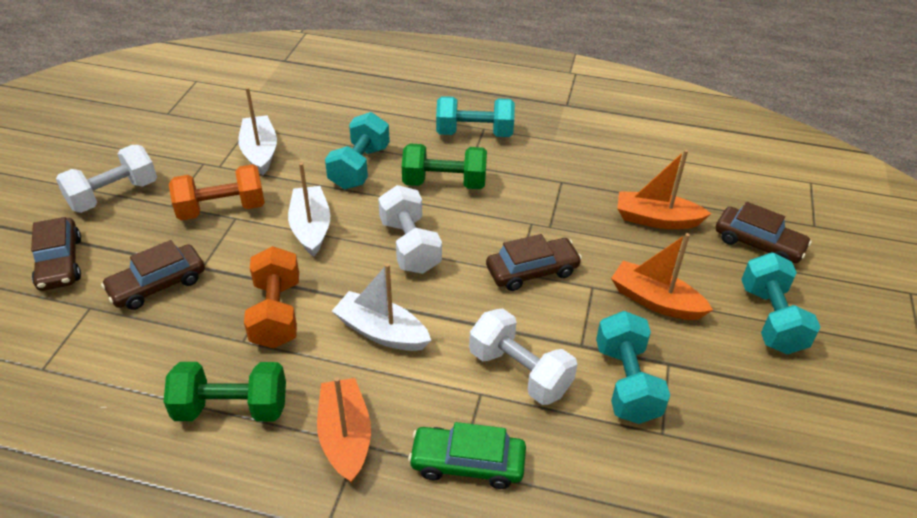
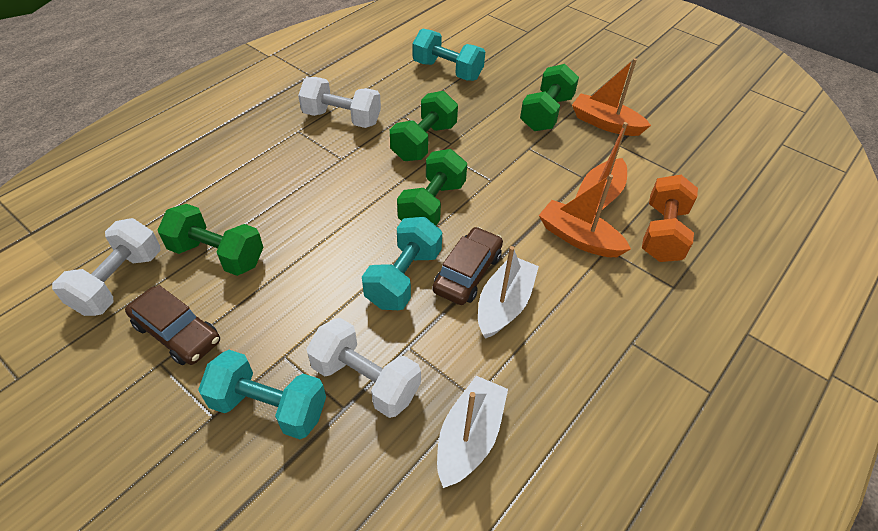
brown car: [31,217,81,291] [101,240,205,310] [486,234,582,291] [715,202,812,263] = 4 -> [125,285,220,365] [432,227,503,305] = 2
green car: [408,422,526,489] = 1 -> none = 0
green dumbbell: [164,362,286,422] [402,144,487,189] = 2 -> [158,204,264,276] [390,91,458,161] [397,149,467,226] [520,64,579,131] = 4
orange dumbbell: [169,164,265,221] [244,246,299,349] = 2 -> [642,175,698,262] = 1
turquoise dumbbell: [325,112,390,189] [436,96,515,137] [596,311,670,424] [741,252,821,354] = 4 -> [198,350,326,439] [362,217,442,310] [413,29,485,81] = 3
white boat: [238,87,277,175] [288,162,330,257] [332,263,431,351] = 3 -> [437,376,508,488] [478,246,539,339] = 2

